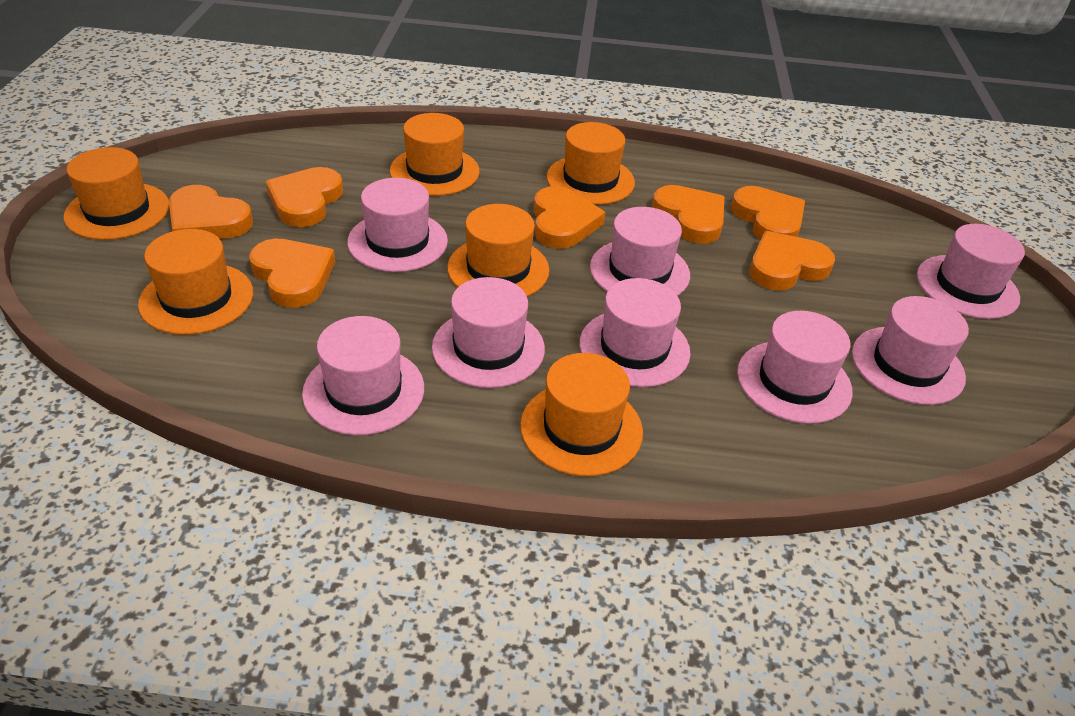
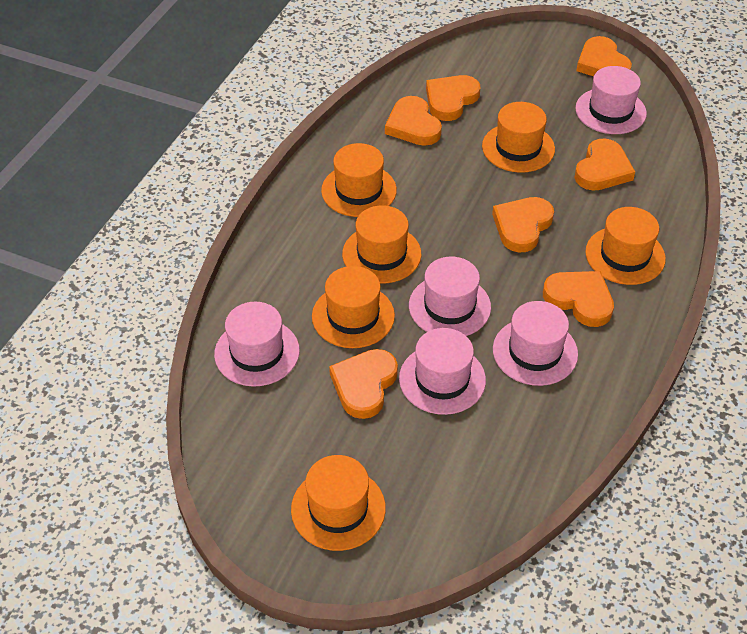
pink hat: [302,316,424,435] [347,178,448,272] [432,277,545,388] [579,278,691,387] [590,207,690,296] [737,311,853,424] [852,296,969,405] [917,224,1025,319] = 8 -> [214,302,300,387] [399,328,486,415] [409,257,491,336] [493,301,578,386] [575,66,647,134] = 5

